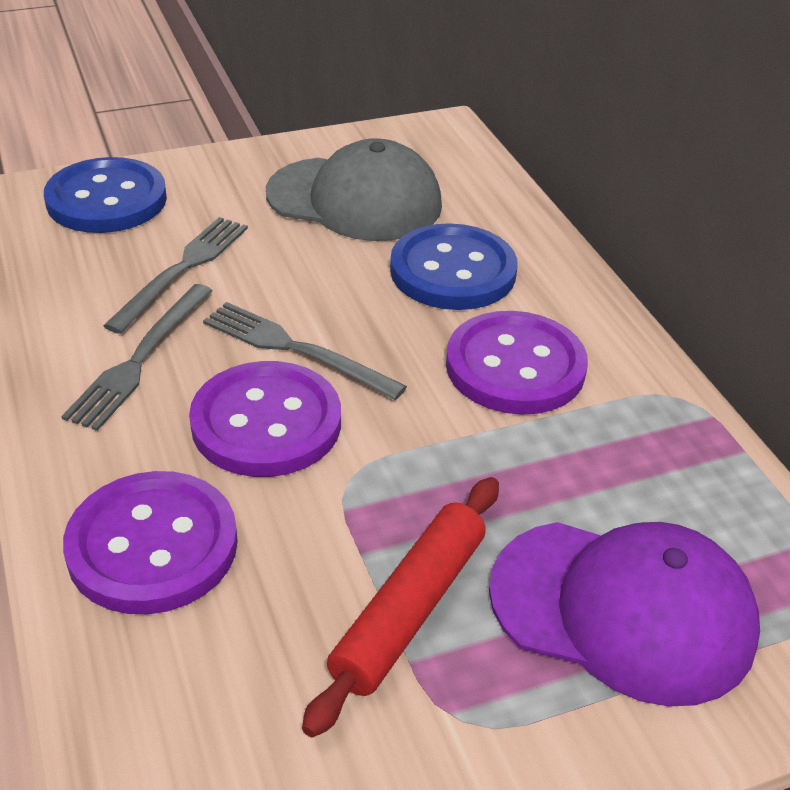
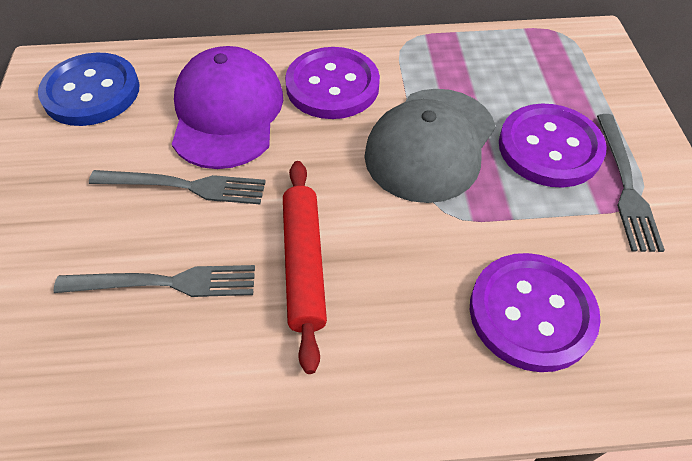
blue button: [44,157,167,233] [390,223,517,310] = 2 -> [38,53,140,126] = 1

